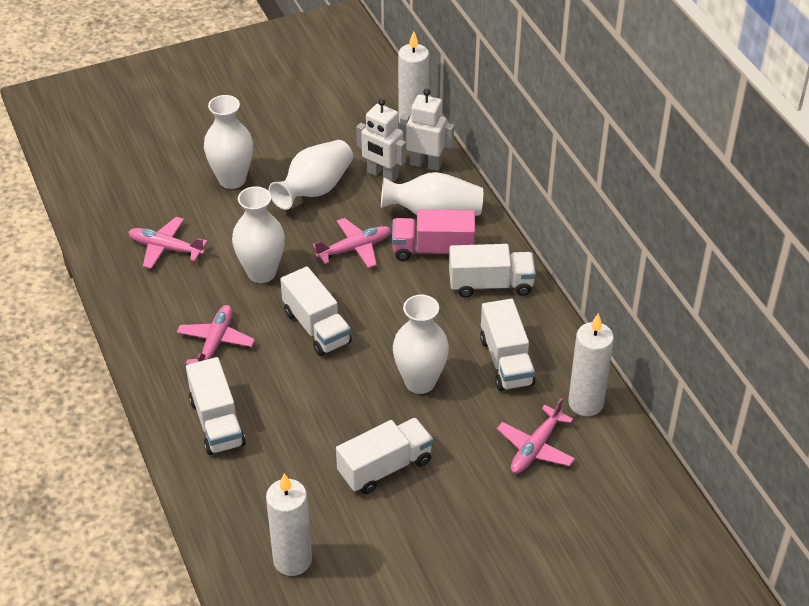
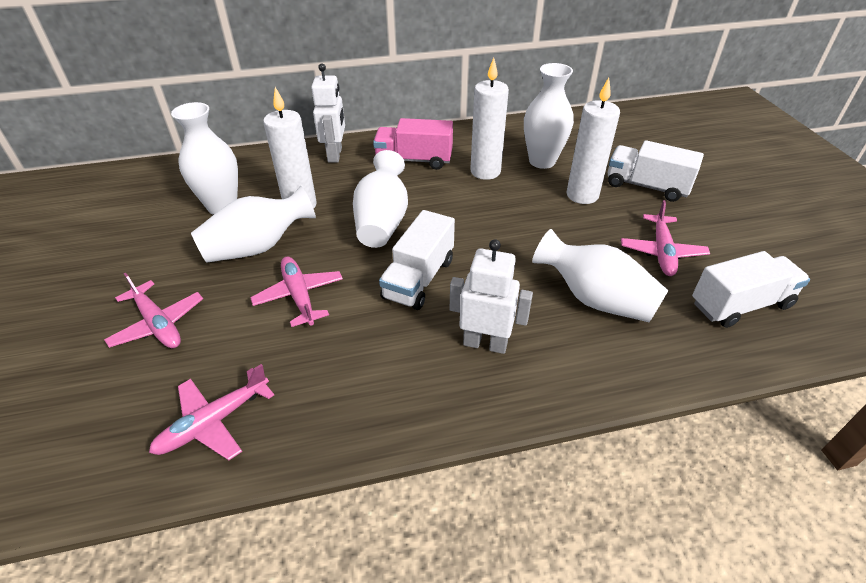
white truck: [186,357,246,455] [280,266,352,356] [336,418,433,494] [449,244,536,298] [480,299,535,391] = 5 -> [379,210,455,310] [608,140,704,202] [692,251,810,328] = 3

